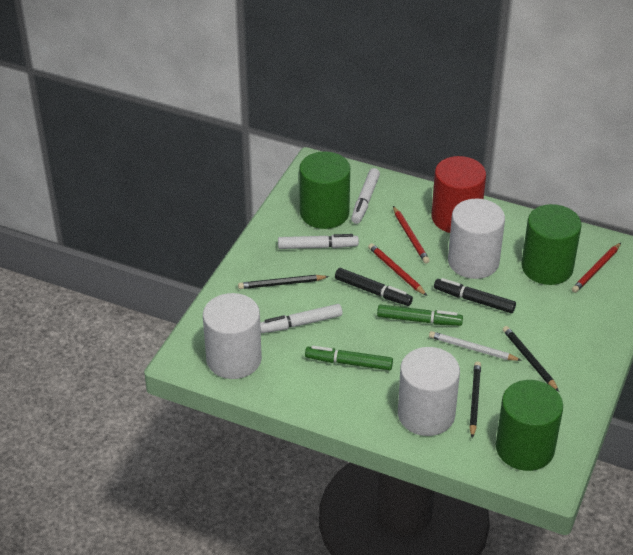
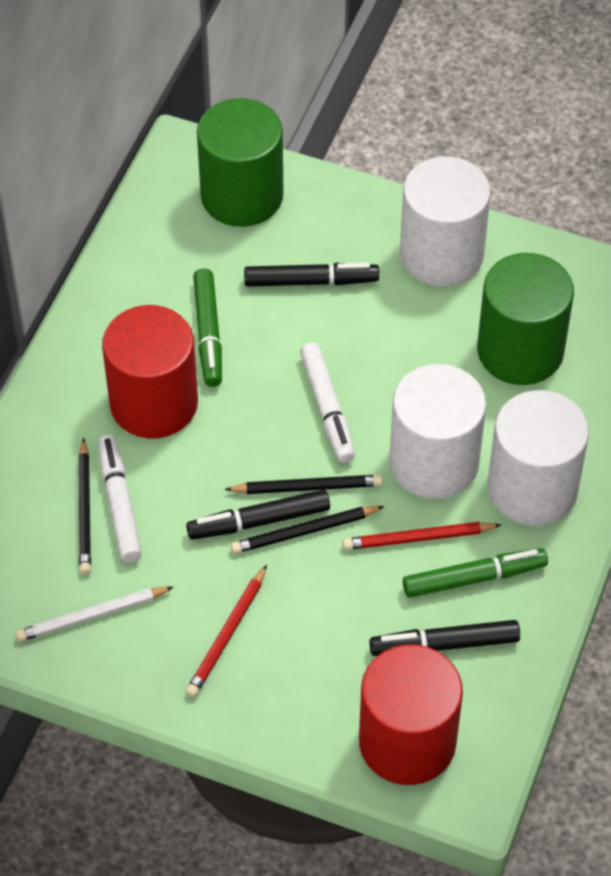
black marker: [335,268,413,306] [434,278,516,313] = 2 -> [186,490,330,540] [244,263,379,287] [370,620,520,656] = 3
green cylinder: [299,151,350,229] [496,380,563,471] [522,204,582,285] = 3 -> [197,98,283,227] [477,253,574,385] = 2
red cylinder: [432,156,486,233] = 1 -> [102,305,198,438] [359,644,463,785] = 2
red pencil: [368,243,427,296] [393,206,430,264] [572,243,621,293] = 3 -> [186,565,267,697] [343,522,501,550] = 2
white marker: [260,304,342,333] [278,234,359,249] [351,168,380,224] = 3 -> [98,435,142,562] [300,342,355,463] = 2

